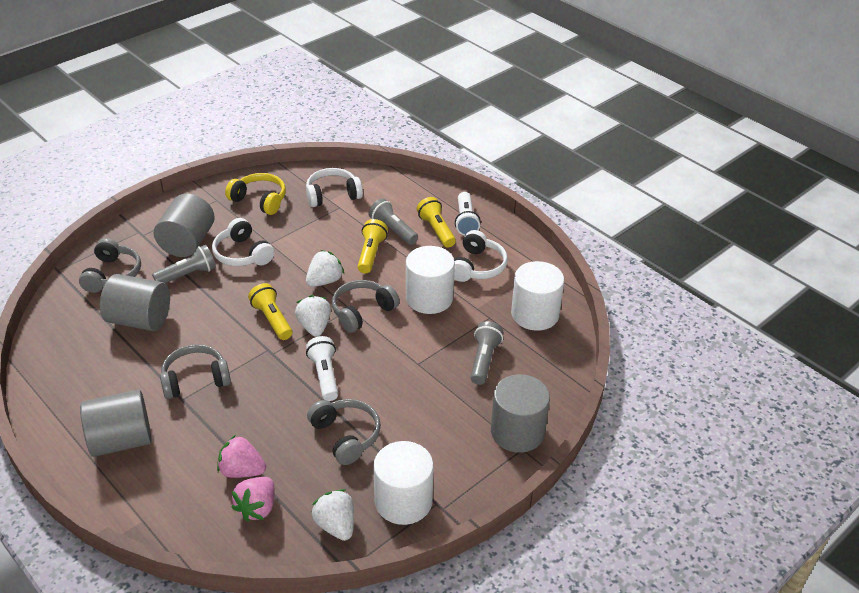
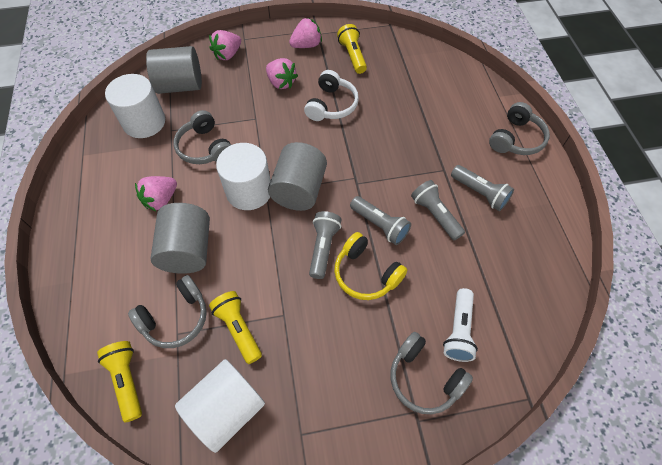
grey cylinder: [80,390,152,457] [100,274,170,331] [154,193,215,257] [491,374,550,453] = 4 -> [146,46,202,94] [150,203,210,274] [268,142,327,211] = 3
grey flashlight: [152,245,216,283] [368,198,418,245] [470,321,503,385] = 3 -> [309,211,342,279] [350,196,411,245] [411,180,465,240] [451,165,514,211] = 4
pink strawberry: [217,435,266,478] [231,477,275,522] = 2 -> [135,176,177,211] [209,30,241,60] [266,58,298,89] [289,18,322,48] = 4
white flashlight: [306,336,338,401] [455,192,481,236] = 2 -> [443,288,478,362] = 1
white headphones: [212,218,274,266] [306,168,363,207] [454,230,508,282] = 3 -> [304,70,359,121] = 1
white strawberry: [295,295,331,337] [306,250,344,287] [311,489,354,541] = 3 -> none = 0

